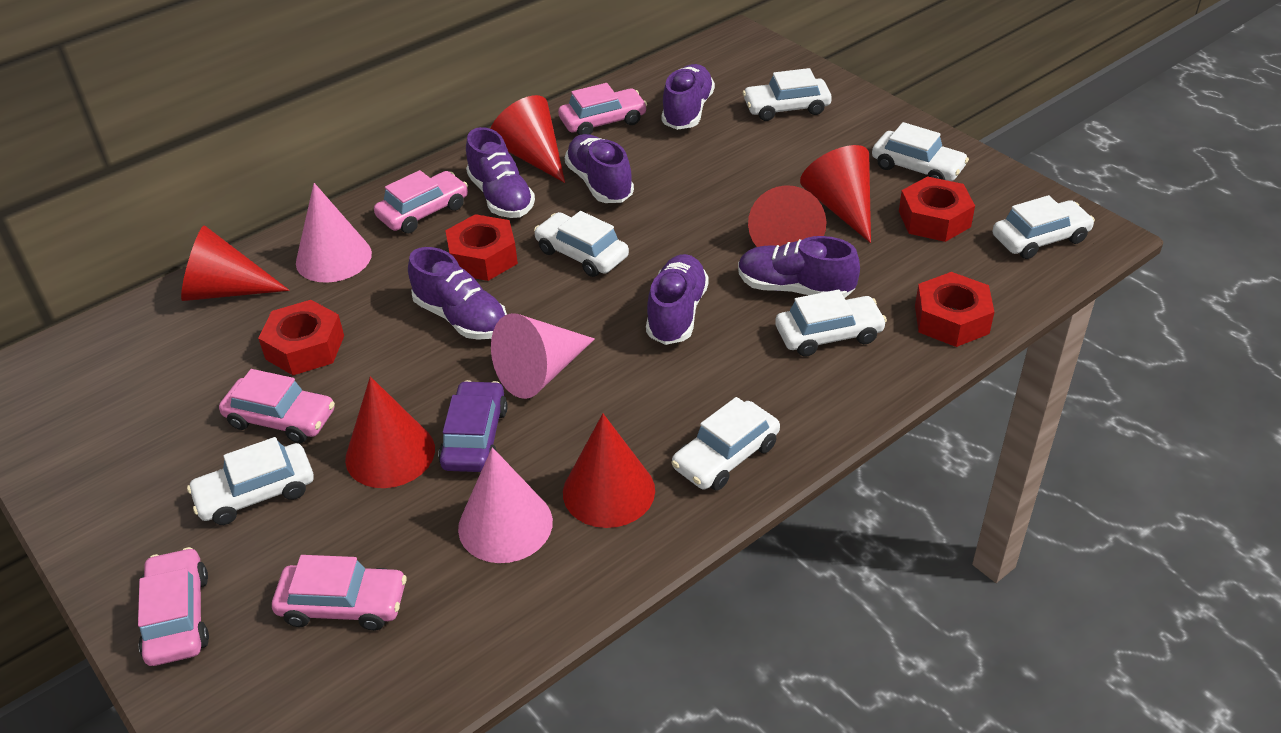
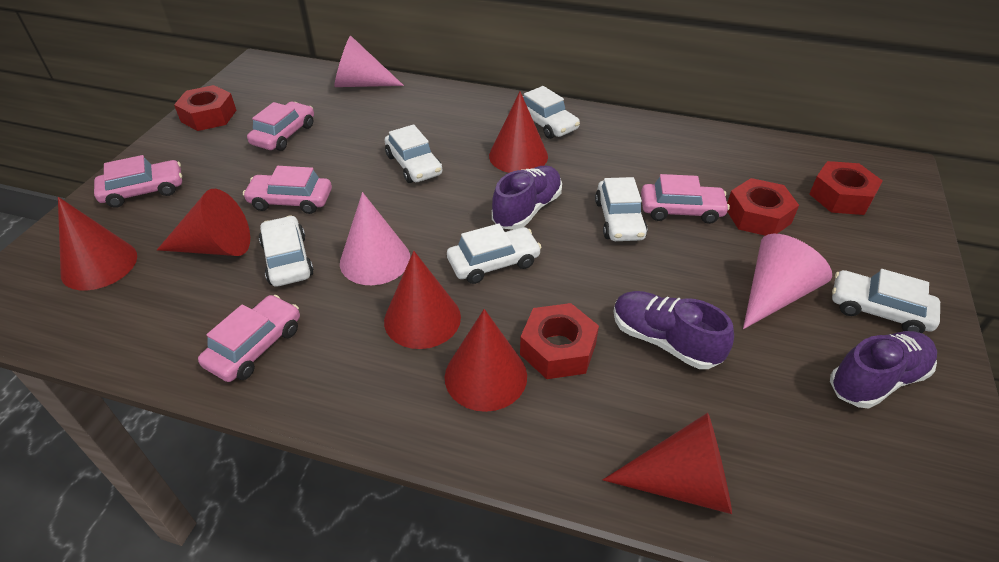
purple car: [438,380,508,472] = 1 -> none = 0
purple shoe: [408,247,507,340] [466,127,535,218] [565,134,634,203] [646,254,709,345] [661,64,715,130] [738,236,860,298] = 6 -> [492,165,562,230] [613,291,734,369] [830,331,937,408] = 3
white car: [187,437,314,525] [534,211,629,277] [672,397,780,491] [743,68,832,121] [775,289,887,357] [872,122,969,181] [993,195,1095,259] = 7 -> [259,215,314,287] [385,124,442,183] [447,223,542,284] [523,86,580,139] [595,177,648,241] [832,269,940,333] = 6

